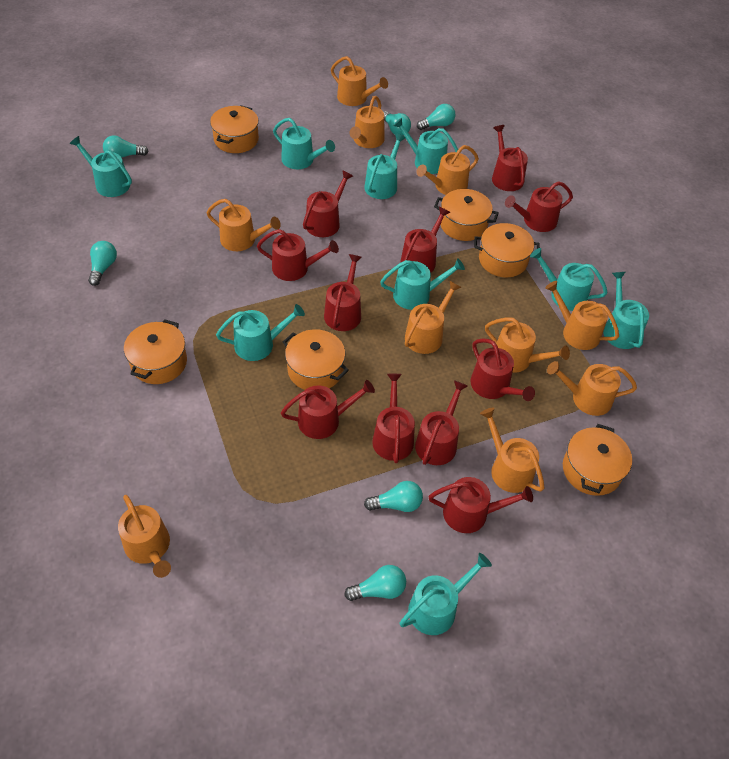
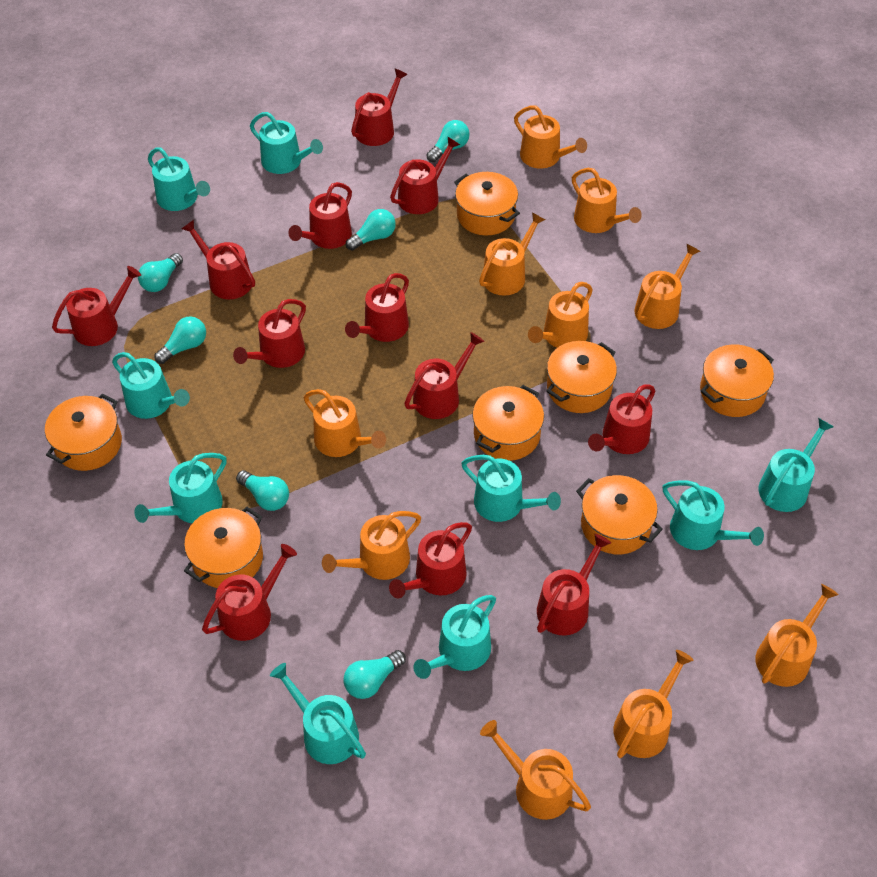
orange pot: [124,319,187,384] [210,106,259,153] [283,329,349,390] [434,189,499,241] [474,223,540,277] [563,424,632,496] = 6 -> [45,394,122,471] [184,507,263,588] [454,172,520,235] [472,385,544,461] [547,341,617,413] [576,475,663,555] [700,345,774,417] = 7
red watering can: [257,229,339,281] [281,380,375,439] [303,170,353,237] [324,254,362,331] [372,374,415,463] [401,207,450,272] [415,380,468,465] [429,477,533,533] [470,339,535,401] [492,125,528,191] [505,181,573,232] = 11 -> [52,266,141,346] [182,220,255,299] [202,544,297,641] [233,299,306,368] [288,182,352,249] [345,273,409,342] [351,68,408,146] [389,522,472,598] [390,137,460,214] [404,332,485,419] [537,534,611,636] [588,384,655,454] = 12

